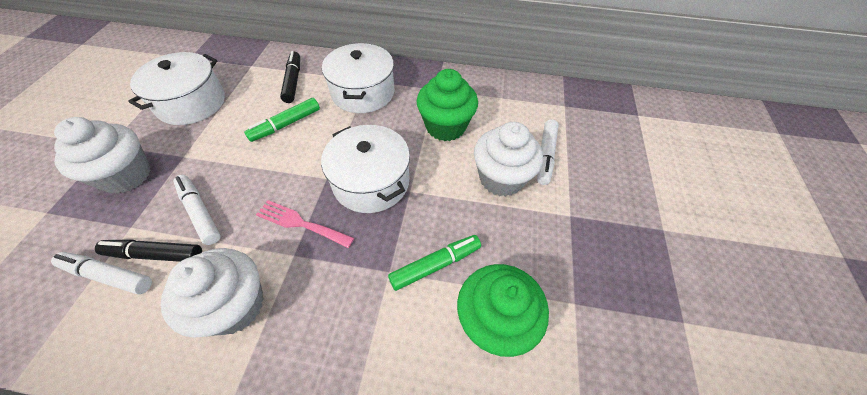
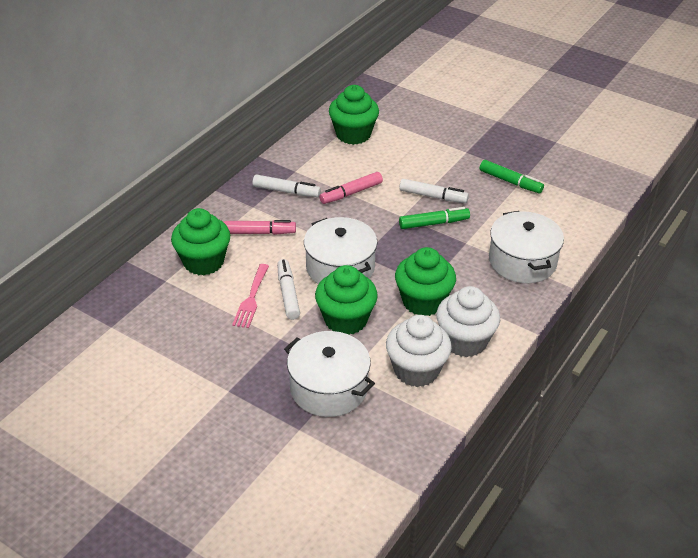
black marker: [95,239,202,262] [280,51,300,103] = 2 -> none = 0
green cupcake: [417,69,478,141] [457,264,549,357] = 2 -> [171,208,230,275] [315,265,378,335] [329,85,379,145] [395,247,456,316] = 4
pink marker: none = 0 -> [224,220,296,235] [319,172,383,204] = 2
white cupcake: [54,117,151,194] [160,248,264,338] [474,122,543,197] = 3 -> [386,315,452,387] [436,286,500,357] = 2

